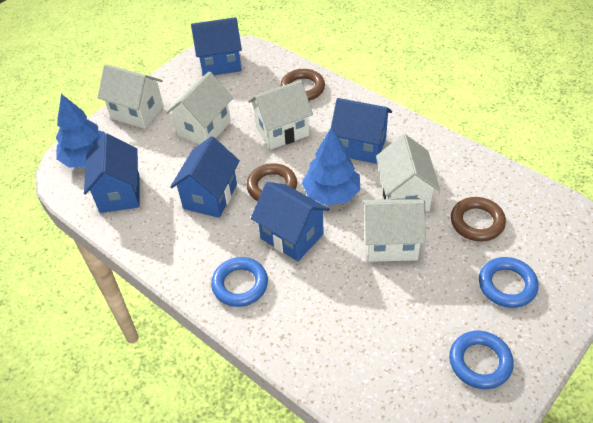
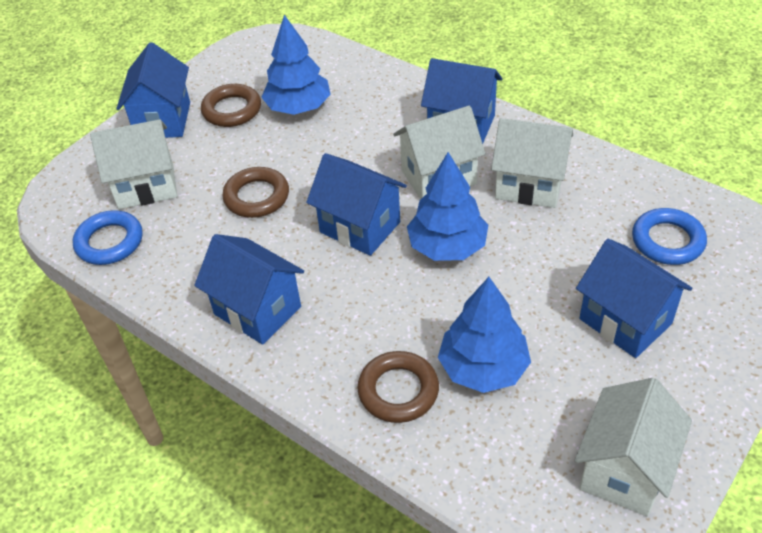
blue ring: [211,257,268,307] [449,331,514,389] [479,257,539,308] = 3 -> [73,210,143,265] [632,208,707,265] = 2
blue tree: [56,94,105,168] [302,128,360,206] = 2 -> [261,15,331,115] [407,152,488,261] [438,277,531,393] = 3
white house: [98,64,164,129] [166,72,233,144] [248,80,313,150] [362,198,426,262] [376,134,440,212] = 5 -> [90,119,177,209] [393,106,485,199] [491,118,573,208] [575,378,692,516] = 4

